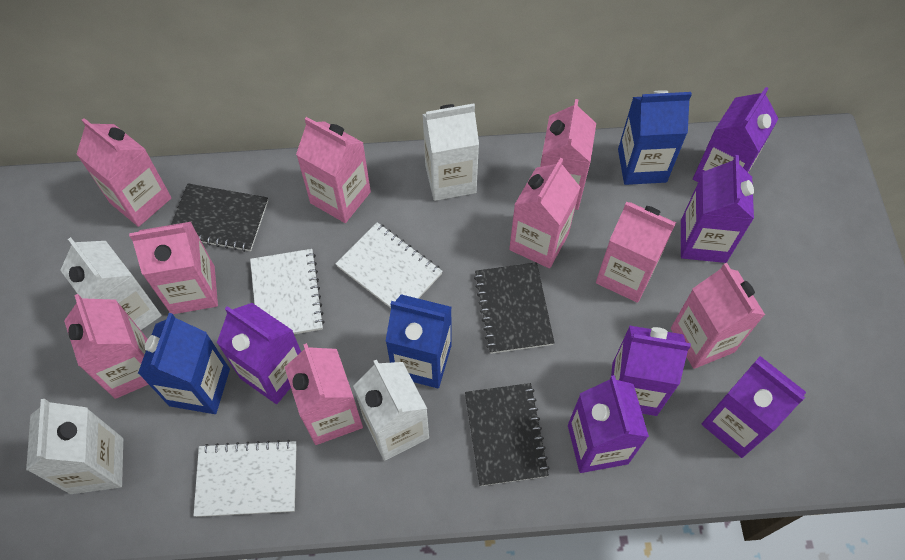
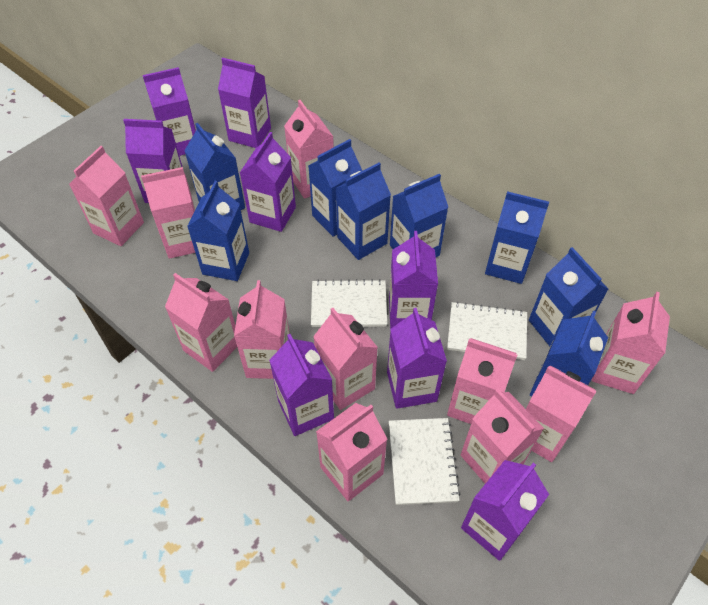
black notebook: [171,183,268,252] [465,383,550,486] [474,262,554,354] = 3 -> none = 0
blue carton: [138,313,230,414] [385,294,452,388] [618,90,692,185] = 3 -> [184,123,245,210] [187,181,249,281] [308,139,362,237] [335,163,391,260] [390,174,448,257] [485,191,549,284] [529,247,608,346] [530,310,608,397] = 8
pink carton: [64,294,149,399] [77,118,172,227] [129,222,218,314] [285,343,363,445] [296,117,371,223] [509,158,581,268] [540,99,596,210] [596,202,676,303] [671,263,765,369] = 9 -> [69,146,144,246] [141,167,196,259] [165,273,237,372] [234,280,289,379] [284,100,334,199] [313,308,378,410] [316,403,387,501] [447,338,517,424] [461,389,544,484] [526,366,596,462] [592,292,670,394] = 11
purple carton: [217,303,301,404] [568,375,649,473] [611,326,691,416] [681,155,754,263] [693,87,779,182] [702,356,806,458] = 6 -> [123,119,182,203] [143,67,196,156] [218,57,271,148] [240,132,296,232] [269,334,334,436] [387,308,447,409] [389,231,438,329] [461,460,549,561] = 8
white carton: [26,399,123,494] [60,237,162,330] [353,359,429,461] [423,103,479,201] = 4 -> none = 0

